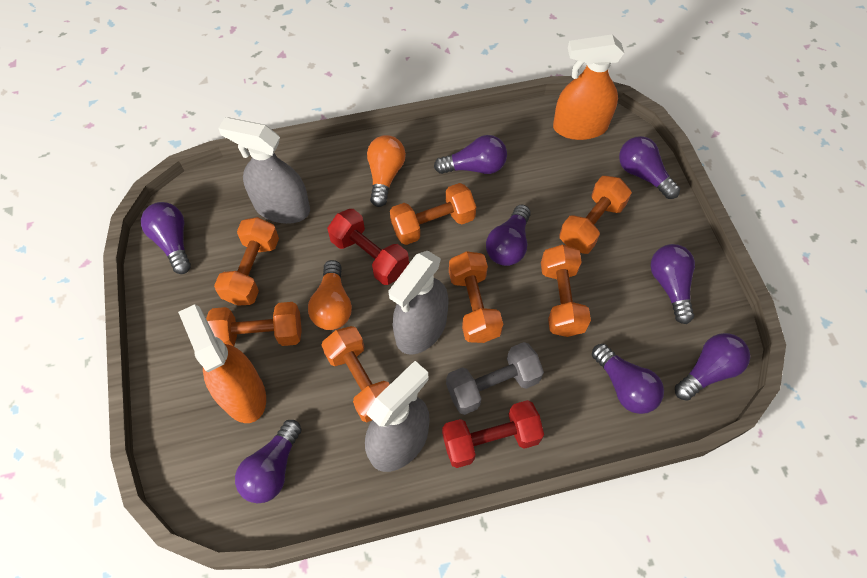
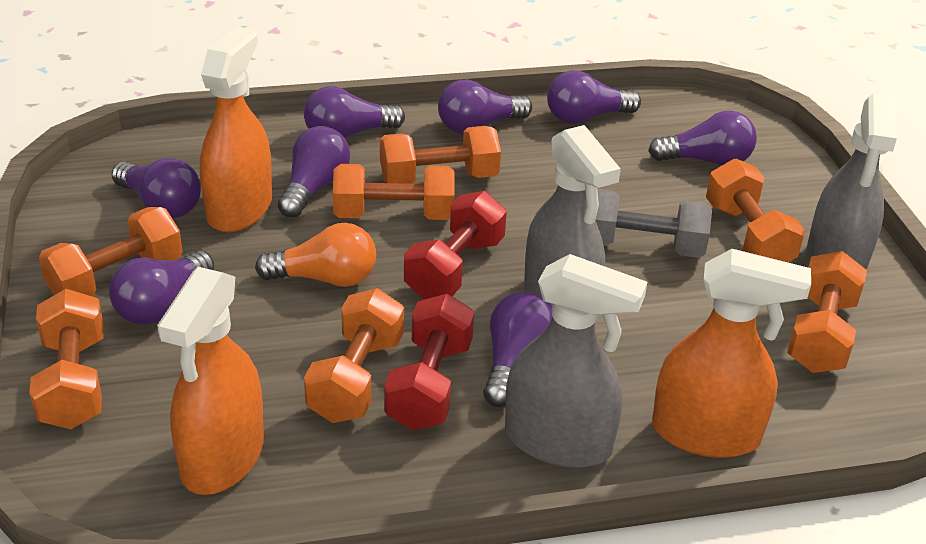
orange light bulb: [308,260,352,330] [367,135,406,207] = 2 -> [255,223,376,287] = 1
orange spray bottle: [178,304,266,423] [553,35,624,140] = 2 -> [157,267,264,495] [200,26,272,233] [652,249,811,458] = 3

